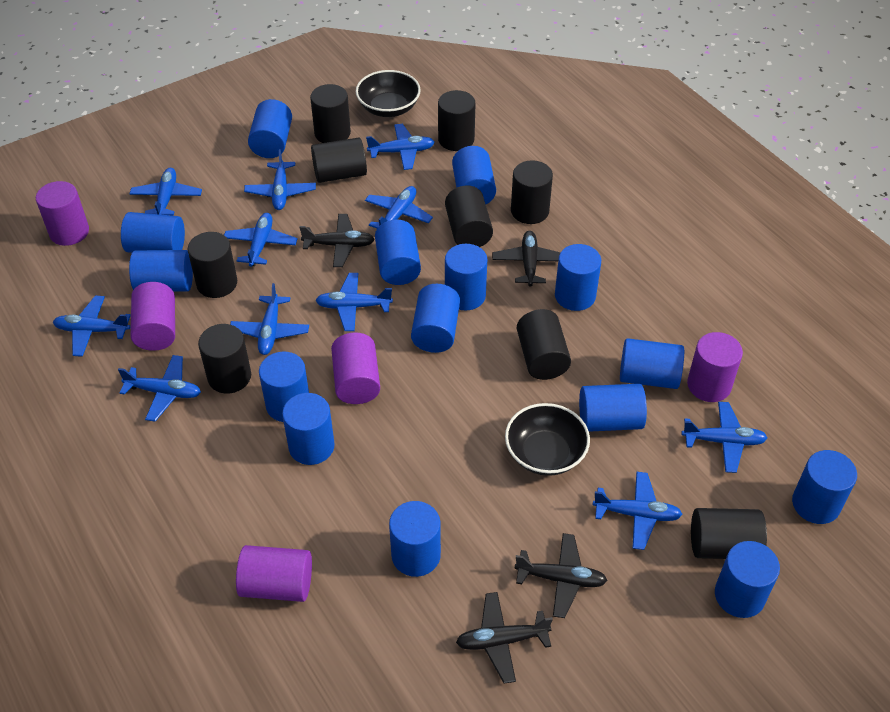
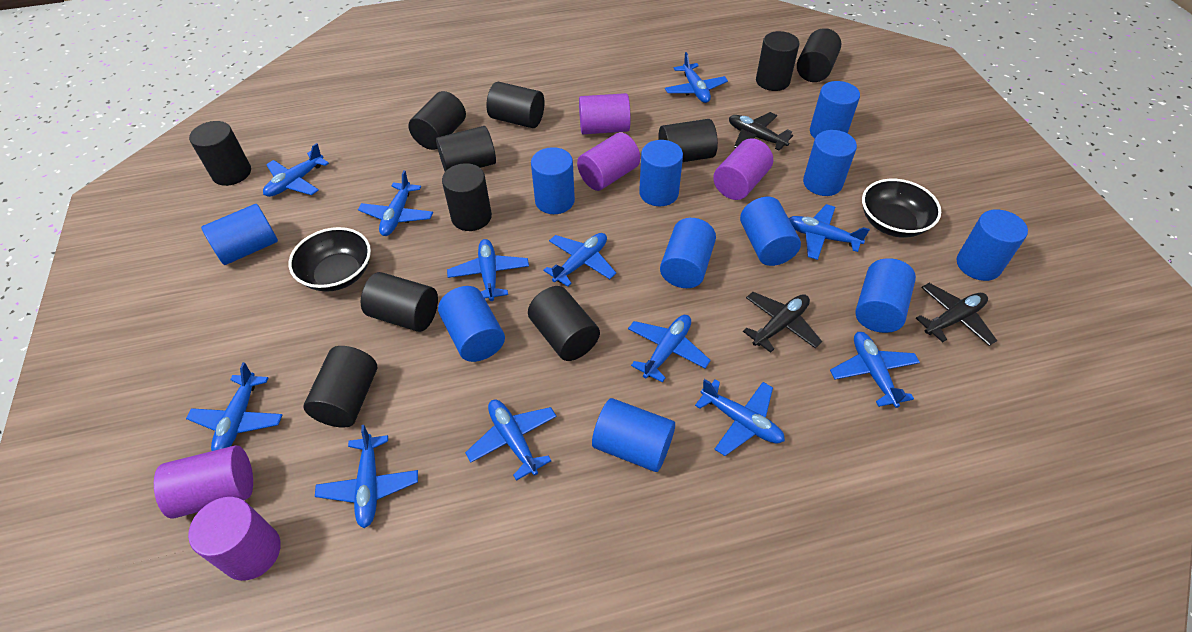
black cylinder: [188,232,237,298] [198,324,251,393] [310,84,351,143] [311,138,367,183] [438,90,476,151] [445,185,493,247] [511,160,553,224] [517,309,571,380] [691,508,767,559] = 9 -> [189,121,251,186] [303,346,377,428] [361,272,438,332] [408,91,466,150] [436,126,496,172] [442,163,492,231] [486,82,545,128] [528,286,600,361] [658,119,718,162] [756,31,799,91] [797,28,841,82] = 11
black plane: [299,214,375,267] [456,592,553,684] [492,231,561,287] [514,533,608,618] = 4 -> [729,112,793,150] [743,292,822,353] [916,283,997,346] = 3
blue cylinder: [121,212,185,253] [129,250,193,292] [248,99,292,158] [259,352,309,422] [282,393,335,465] [375,220,421,285] [389,501,441,577] [411,284,460,353] [445,244,487,310] [452,146,496,204] [555,244,601,311] [579,384,647,432] [620,338,684,389] [715,541,780,618] [792,450,857,524] = 15 -> [201,204,278,265] [438,286,505,362] [531,147,575,214] [592,398,675,472] [639,140,683,206] [660,218,716,288] [740,197,801,266] [803,130,857,196] [810,81,860,139] [855,258,916,333] [956,209,1028,281] = 11
blue plane: [53,296,131,357] [118,355,201,422] [129,168,202,215] [224,213,298,267] [230,283,309,355] [244,149,316,210] [315,273,393,331] [365,186,433,228] [366,124,435,170] [593,472,683,550] [682,402,768,473] = 11 -> [186,362,282,451] [263,143,329,197] [315,425,418,528] [358,170,433,236] [447,239,529,301] [465,400,557,481] [544,233,616,287] [628,315,711,383] [665,52,728,103] [695,379,785,456] [789,204,870,260] [830,332,920,408] = 12

